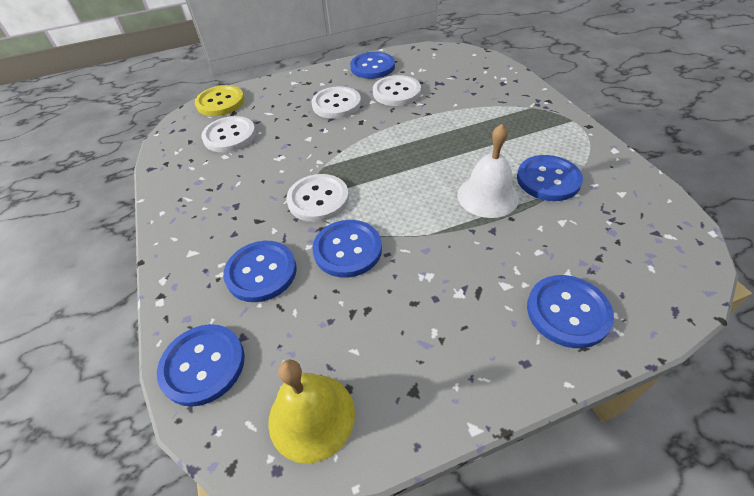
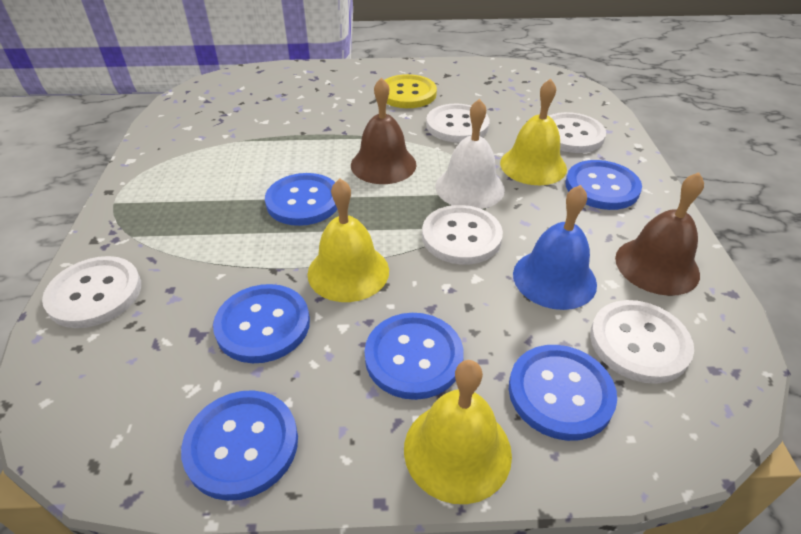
blue bell: none = 0 -> [513,185,597,310] = 1
brown bell: none = 0 -> [351,77,417,184] [615,173,704,296] = 2
white button: [201,116,256,152] [286,174,349,222] [312,86,361,119] [373,75,421,106] = 4 -> [42,256,141,328] [422,205,503,265] [426,104,490,143] [549,112,606,153] [590,300,694,384] = 5
yellow bell: [268,359,355,464] = 1 -> [307,179,389,302] [404,360,512,504] [500,78,567,185] = 3

